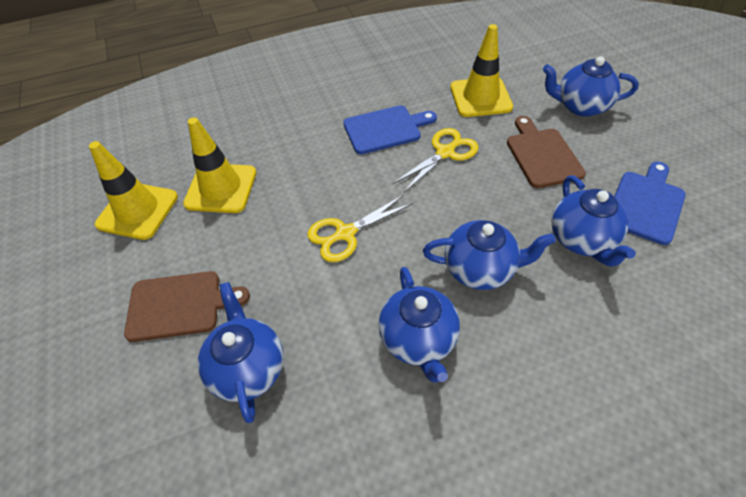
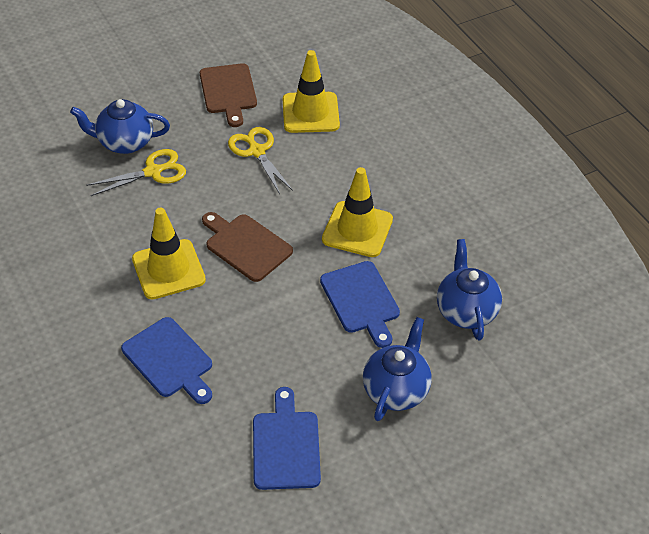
blue cutting board: [343,105,437,154] [614,162,686,245] = 2 -> [121,317,212,404] [253,387,321,490] [320,261,400,348] = 3
blue teapot: [198,282,284,423] [378,267,460,383] [423,220,556,290] [543,56,639,117] [551,175,636,267] = 5 -> [70,99,170,154] [363,317,432,421] [437,239,502,341] = 3

